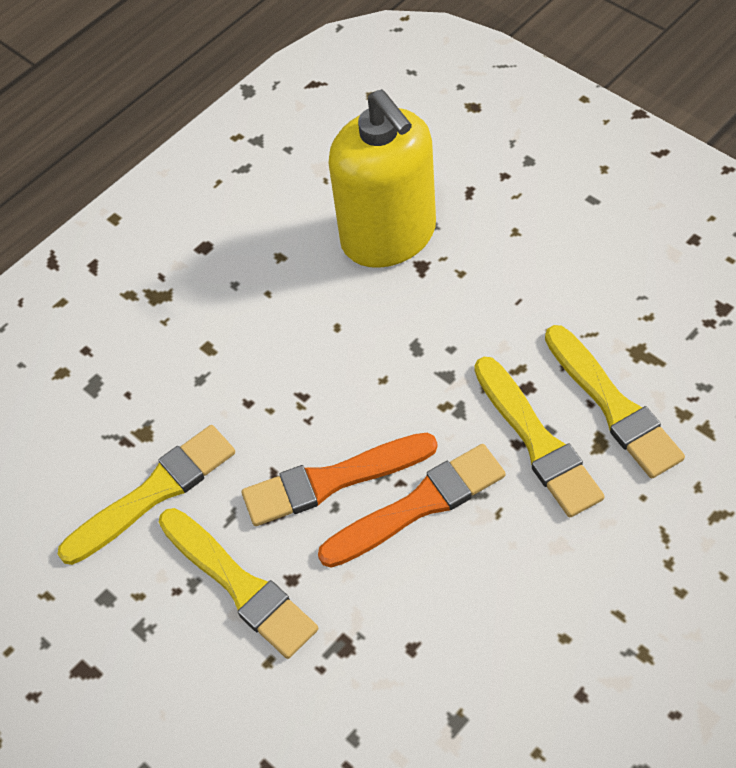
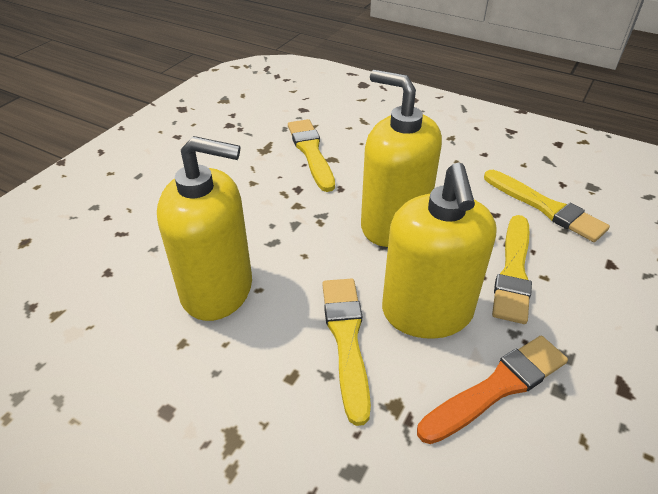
orange brush: [242,433,438,526] [318,444,506,568] = 2 -> [417,336,568,444] = 1
yellow soap dispenser: [328,89,436,268] = 1 -> [157,136,252,321] [361,70,442,247] [382,162,497,339] = 3

